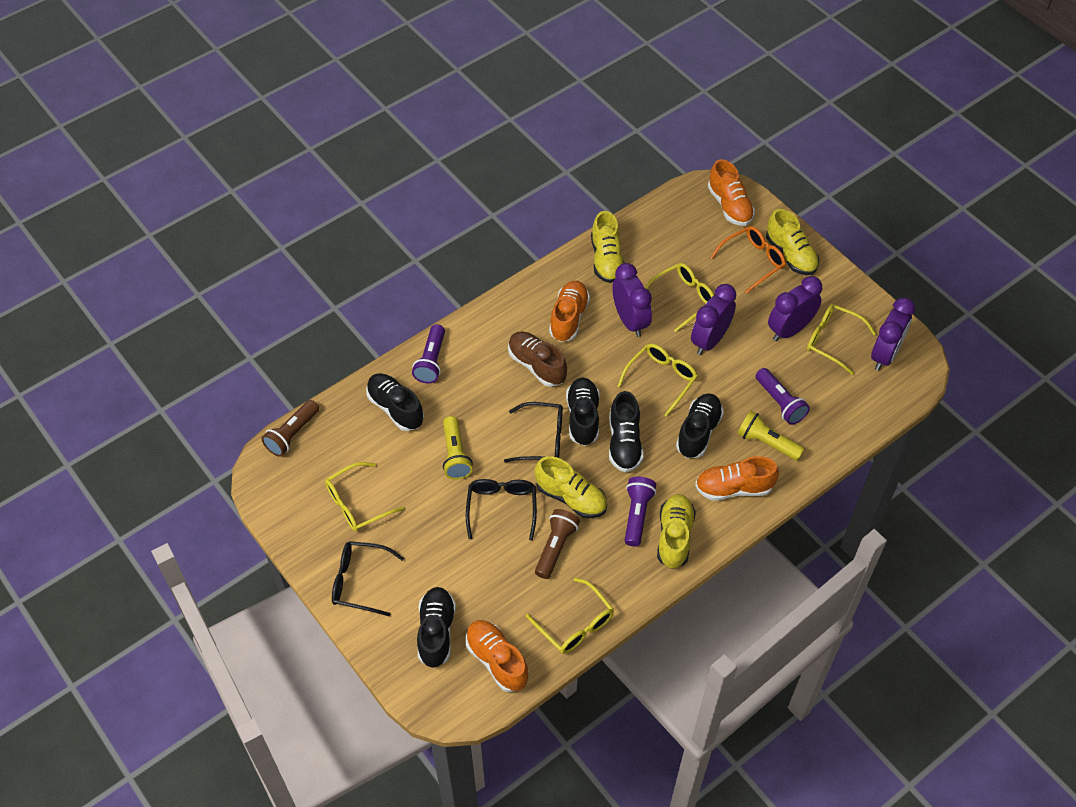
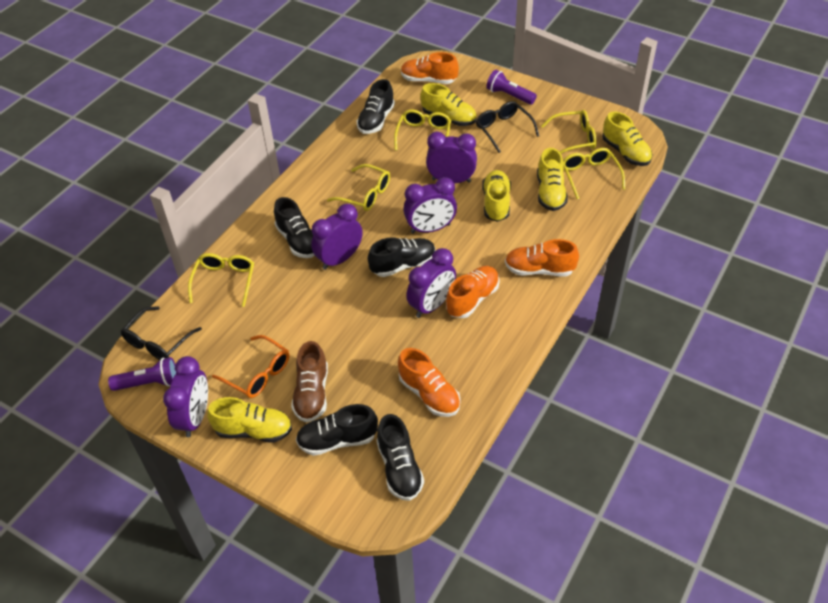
black glasses: [332,541,404,616] [466,479,537,541] [504,402,563,462] = 3 -> [121,306,202,360] [476,101,539,153] = 2
brown flashlight: [262,400,319,457] [535,509,580,579] = 2 -> none = 0
purple clock: [612,263,652,337] [691,284,736,355] [768,276,822,341] [871,298,915,371] = 4 -> [163,356,208,437] [311,204,363,270] [403,177,457,234] [406,248,456,318] [426,132,477,183] = 5
purple flashlight: [412,324,445,384] [624,477,656,547] [756,368,810,425] = 3 -> [108,357,177,391] [486,70,537,105] = 2
yellow flashlight: [443,416,473,480] [737,411,804,461] = 2 -> none = 0
yellow shoe: [535,456,607,518] [591,211,624,283] [657,494,696,569] [766,209,819,275] = 4 -> [207,397,292,443] [420,83,477,126] [482,170,511,222] [537,148,568,211] [602,111,652,166] = 5

